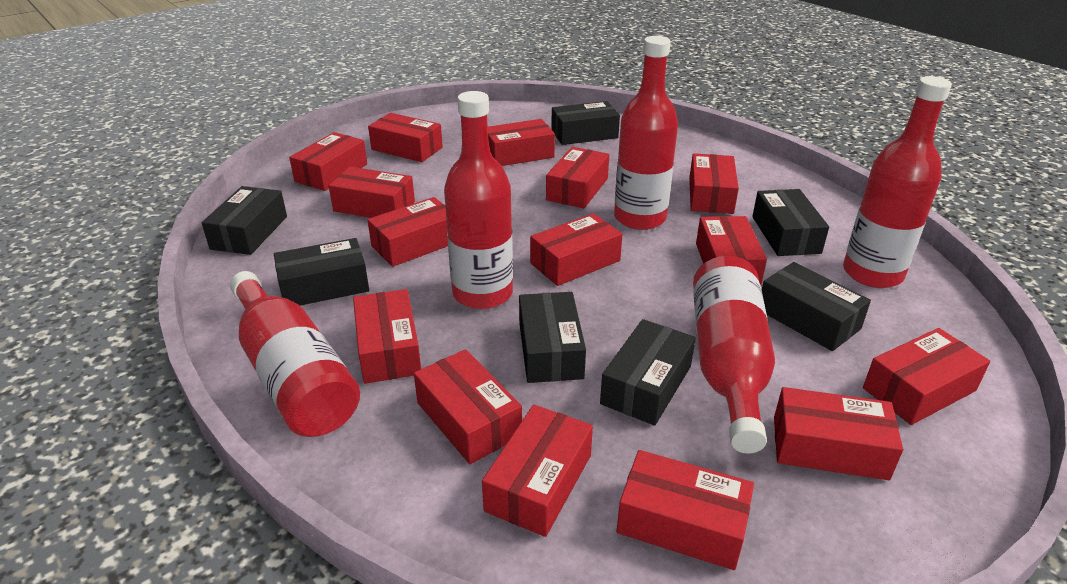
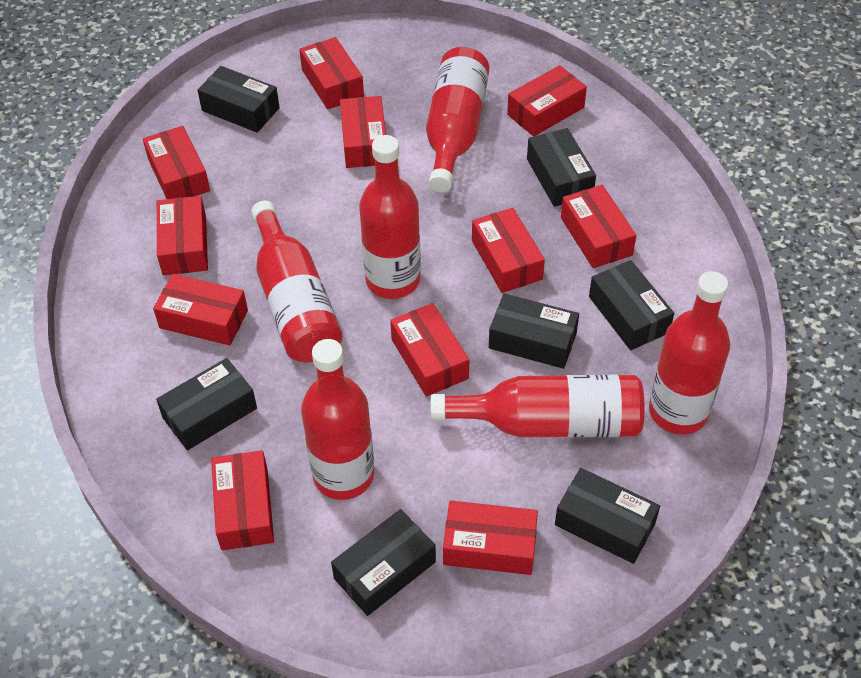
red bottle: [230,271,360,437] [444,91,513,309] [614,36,678,230] [693,256,775,454] [843,76,952,288] = 5 -> [251,201,343,362] [301,339,374,500] [359,135,421,299] [426,47,489,193] [431,375,645,438] [649,271,730,434] = 6
red box: [289,132,367,191] [329,167,415,218] [353,289,421,384] [367,197,448,267] [368,113,443,162] [414,349,522,464] [482,405,593,537] [488,119,555,166] [530,213,622,286] [546,147,609,209] [617,450,754,570] [689,153,739,214] [696,216,767,285] [774,387,903,480] [863,328,990,425] = 15 -> [143,126,210,199] [153,274,248,345] [157,196,208,275] [211,450,274,550] [299,37,364,110] [340,96,386,168] [390,303,469,397] [443,501,538,575] [472,208,545,293] [507,65,587,137] [561,185,636,268] = 11

